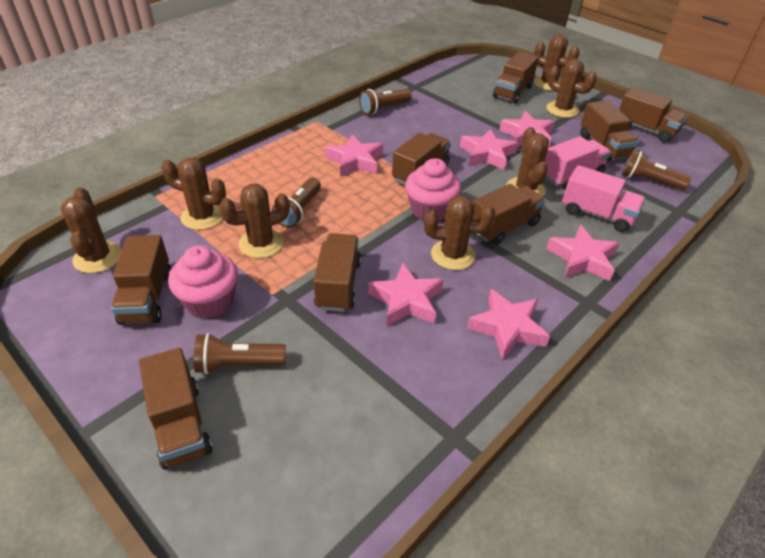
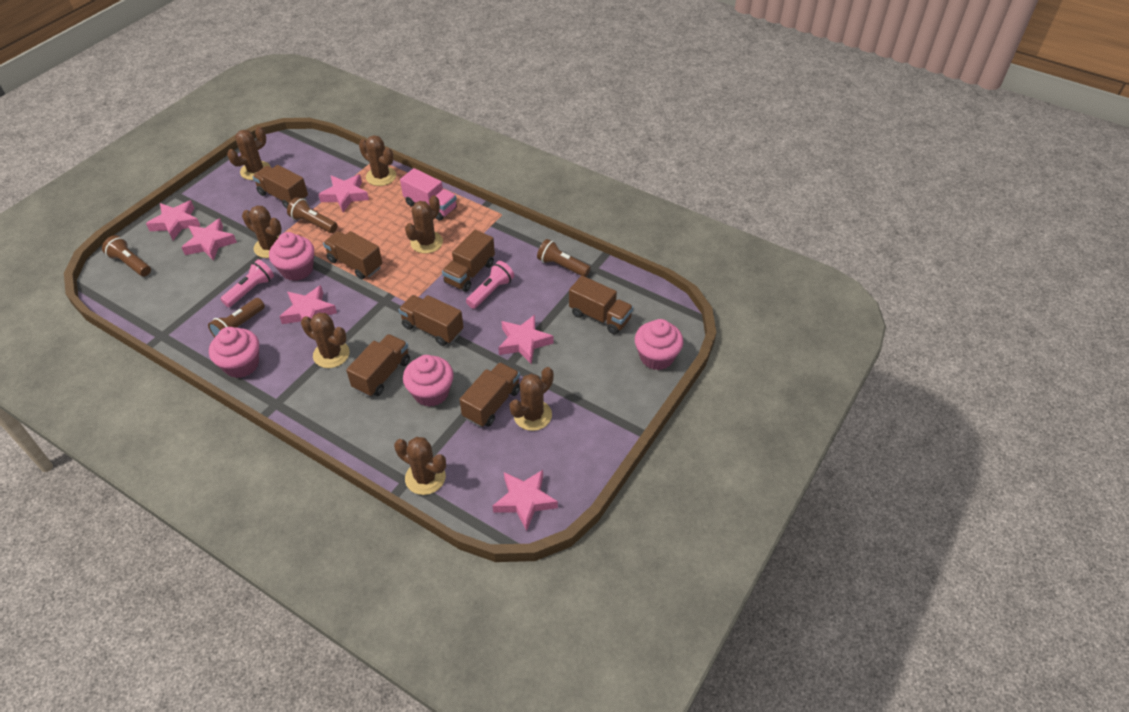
brown truck: [111,235,171,325] [139,348,212,470] [313,233,361,312] [392,133,451,185] [473,184,546,245] [493,51,539,104] [580,100,639,161] [619,87,688,143] = 8 -> [252,165,308,209] [323,231,382,279] [346,334,410,397] [398,295,464,346] [442,230,495,292] [459,362,520,427] [569,276,633,334] = 7
pink cupcake: [168,246,238,319] [405,158,461,221] = 2 -> [209,327,259,378] [269,232,314,281] [403,355,454,407] [635,319,684,370] = 4
pink flashlight: none = 0 -> [220,259,274,307] [466,261,514,309] = 2
pink truck: [544,136,611,190] [562,165,645,232] = 2 -> [400,168,457,221] = 1

